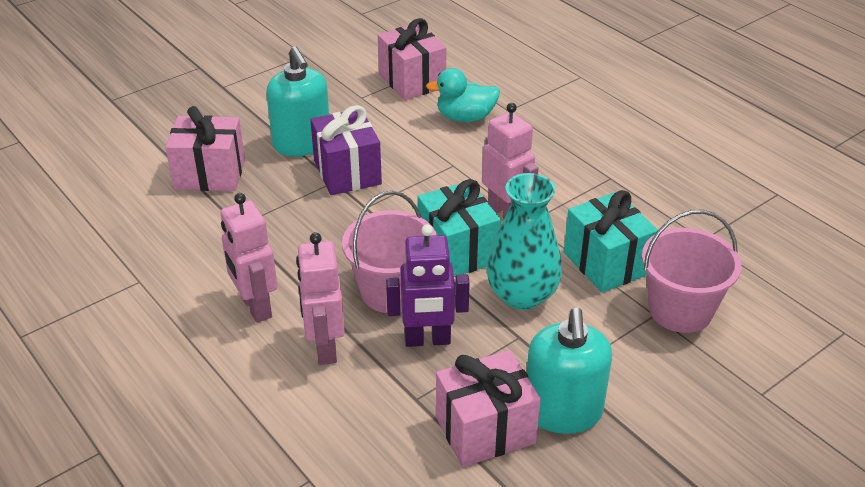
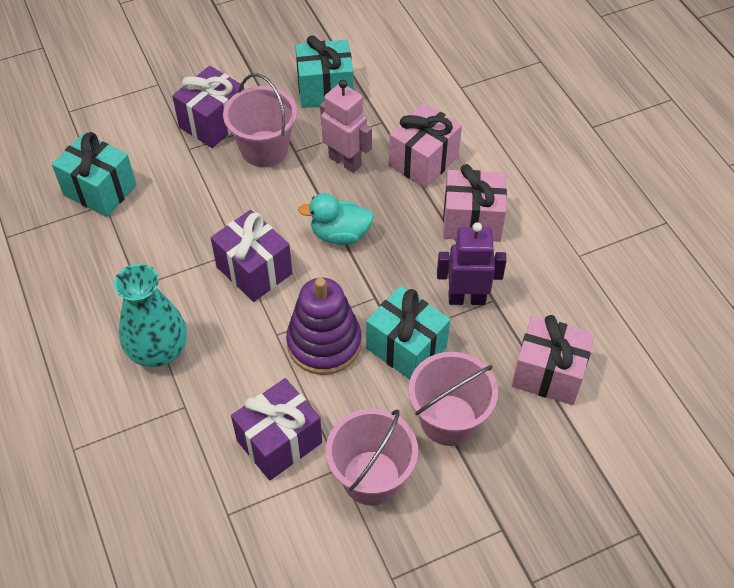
pink bucket: [342,191,437,313] [642,210,742,333] = 2 -> [223,73,297,167] [326,409,418,506] [408,352,498,446] = 3
pink robot: [220,193,278,323] [296,232,345,365] [482,103,538,219] = 3 -> [320,80,372,173] = 1
purple gift: [310,105,382,195] = 1 -> [172,66,244,148] [211,210,292,302] [231,378,322,480] = 3
purple stacking toy: none = 0 -> [286,278,362,375] = 1
turquoise gift: [418,179,501,277] [564,190,658,293] = 2 -> [52,132,136,217] [295,35,354,108] [366,286,450,379] = 3
turquoise soap dispenser: [266,46,329,157] [527,308,612,434] = 2 -> none = 0

